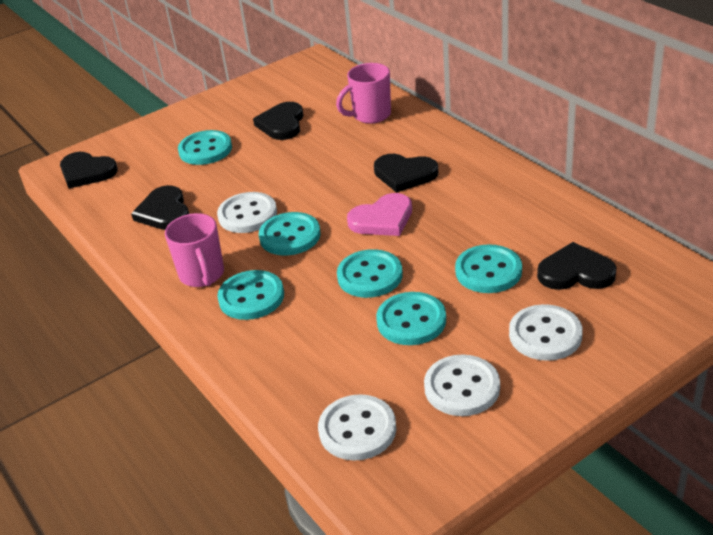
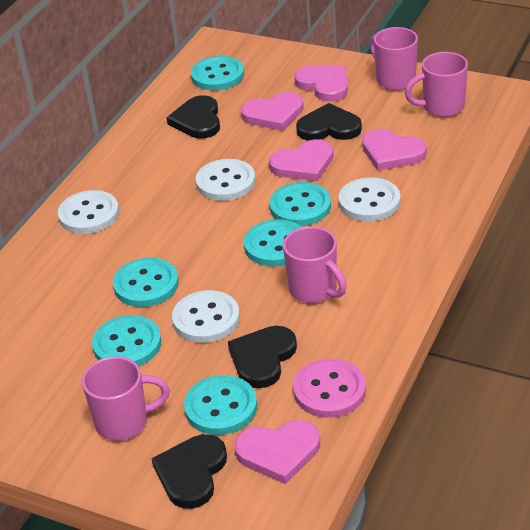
black heart: [60,152,118,189] [131,185,189,230] [253,102,304,140] [374,154,438,193] [537,242,617,290] = 5 -> [151,434,227,509] [167,95,220,138] [228,326,297,388] [296,103,362,141] = 4
pink button: none = 0 -> [293,359,366,418] = 1
pink heart: [347,193,412,236] = 1 -> [234,420,320,484] [241,92,304,131] [269,139,333,181] [294,65,348,102] [362,129,426,171] = 5
pink mug: [165,213,224,287] [336,63,391,124] = 2 -> [82,356,169,441] [283,226,347,303] [370,27,418,90] [405,52,468,117] = 4

